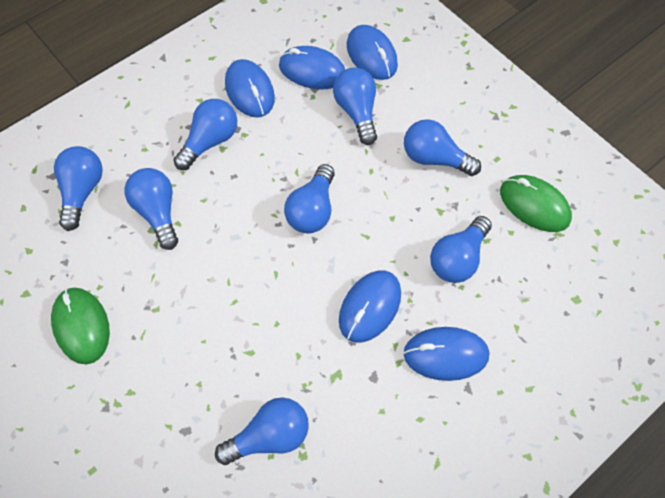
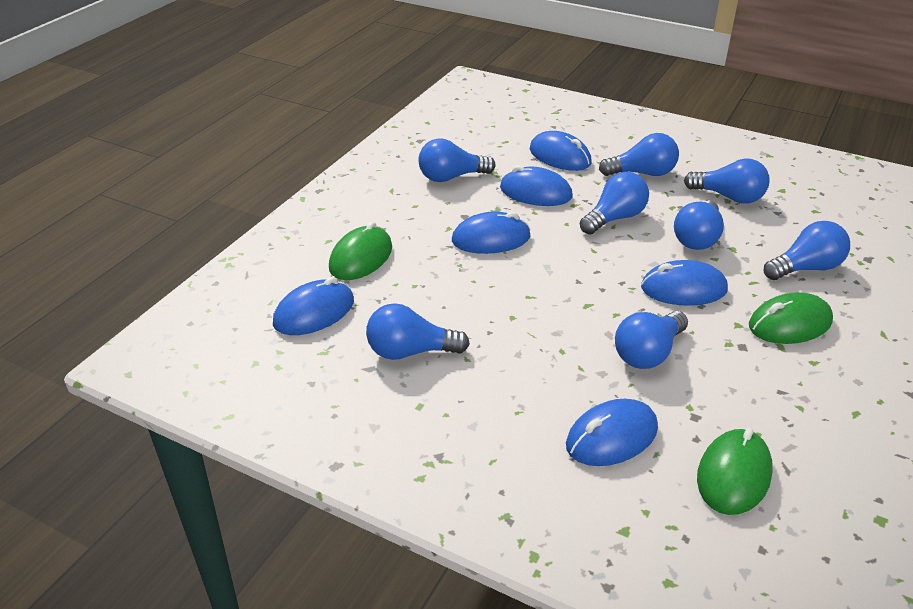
blue mouse: [225,59,275,118] [279,46,345,89] [339,271,401,343] [347,25,398,80] [403,327,489,381] = 5 -> [273,277,354,335] [452,211,531,254] [500,165,573,206] [530,131,592,171] [566,399,658,466] [641,260,728,306] = 6
green mouse: [51,288,110,364] [500,175,572,232] = 2 -> [329,222,392,280] [697,428,773,515] [749,292,833,344] = 3

